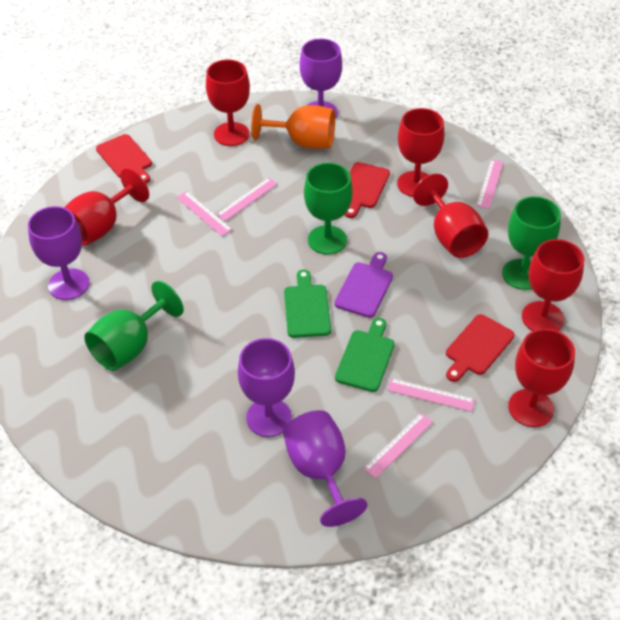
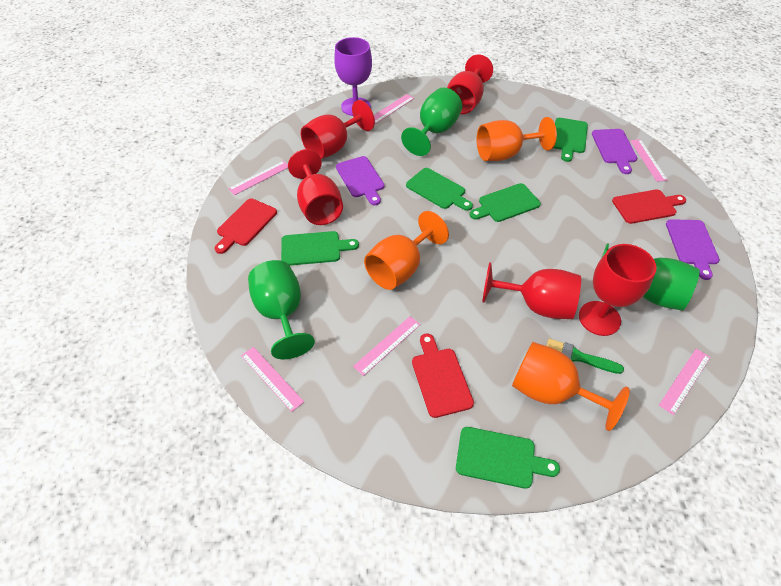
green brush: none = 0 -> [547,339,624,374] = 1
green cutting board: [284,270,331,338] [335,318,394,392] = 2 -> [281,231,359,266] [406,168,473,211] [456,427,560,489] [470,183,541,222] [553,118,588,162] = 5
orange goblet: [251,104,335,149] = 1 -> [364,211,449,290] [477,117,557,161] [512,342,630,431] = 3
pink ruler: [176,191,232,236] [216,178,278,221] [363,413,433,479] [387,378,475,412] [476,159,504,209] = 5 -> [228,161,288,195] [241,347,304,412] [353,316,421,376] [374,94,414,124] [630,139,668,182] [659,349,710,415] = 6
purple cutting board: [334,252,393,318] = 1 -> [336,156,385,205] [592,129,637,174] [666,219,720,280] = 3
purple goblet: [28,206,89,300] [238,338,295,437] [283,410,368,527] [300,39,342,119] = 4 -> [334,37,372,116] = 1
red goblet: [64,168,149,246] [206,60,250,146] [397,108,444,197] [413,174,488,258] [508,329,575,427] [522,239,584,331] = 6 -> [288,149,343,225] [301,100,375,159] [447,55,493,114] [482,262,581,319] [579,244,656,336] = 5

